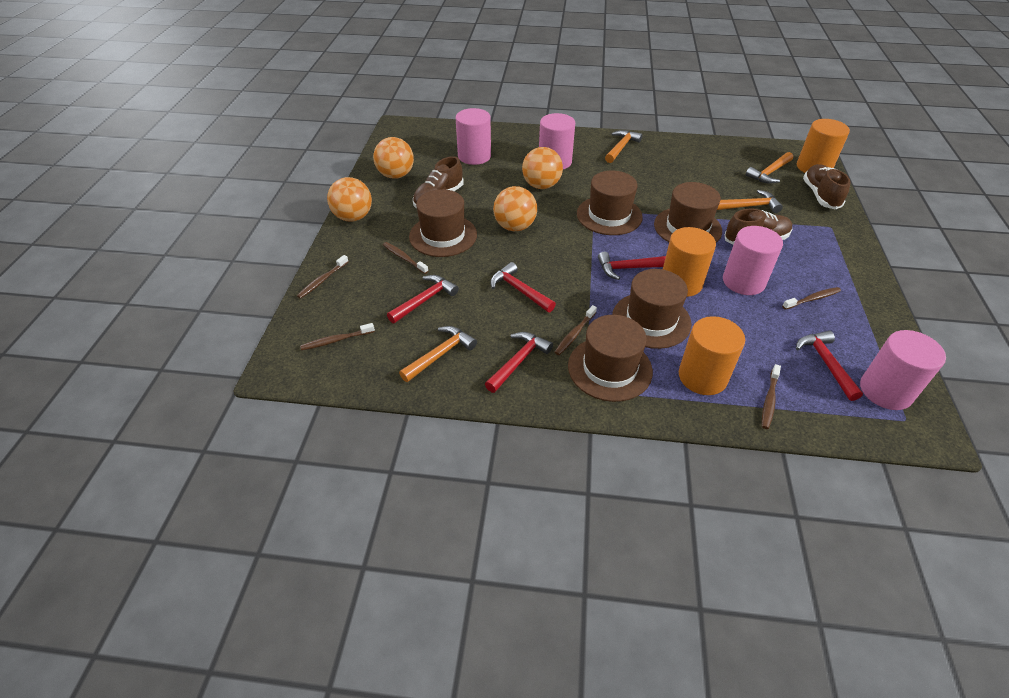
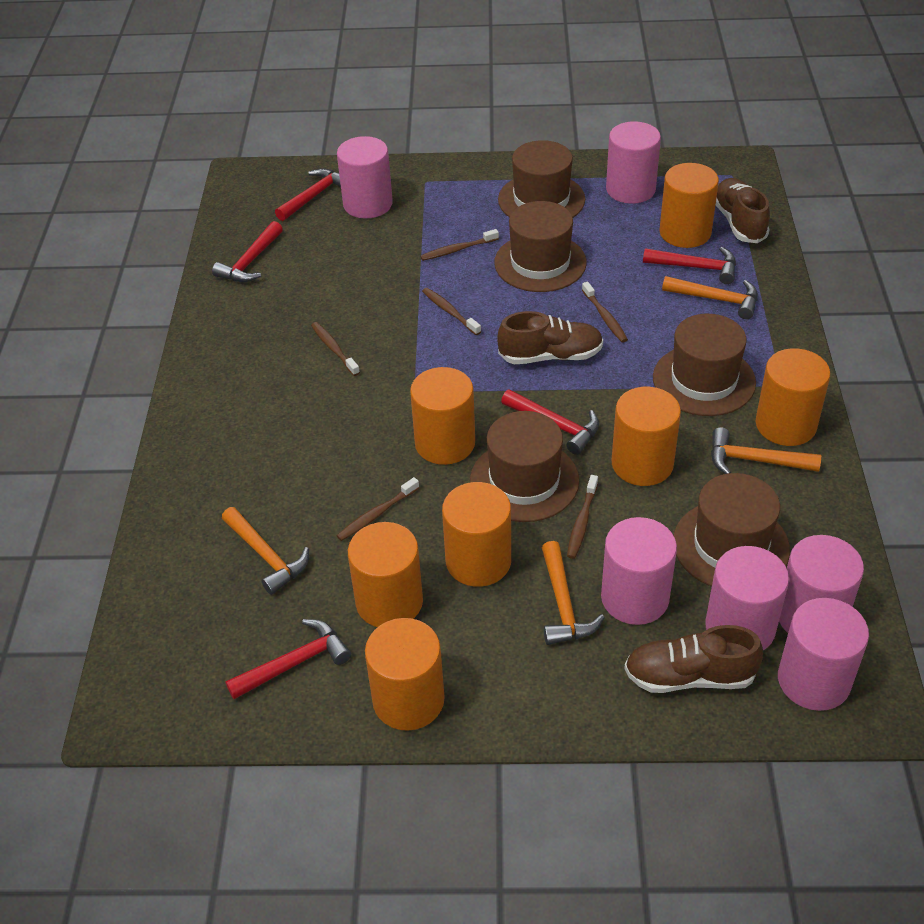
orange ball: [327,177,372,222] [373,137,414,179] [493,186,537,231] [522,147,563,189] = 4 -> none = 0
orange cylinder: [663,227,716,297] [679,316,745,395] [797,119,850,173] = 3 -> [348,522,423,627] [365,618,445,731] [410,367,475,465] [442,482,511,587] [612,387,681,486] [660,163,719,248] [756,348,830,446] = 7
pink cylinder: [456,108,491,165] [539,113,575,169] [723,226,783,295] [860,330,946,410] = 4 -> [337,136,393,218] [601,517,677,625] [606,121,661,204] [705,546,789,650] [778,598,869,711] [779,535,864,633] = 6

